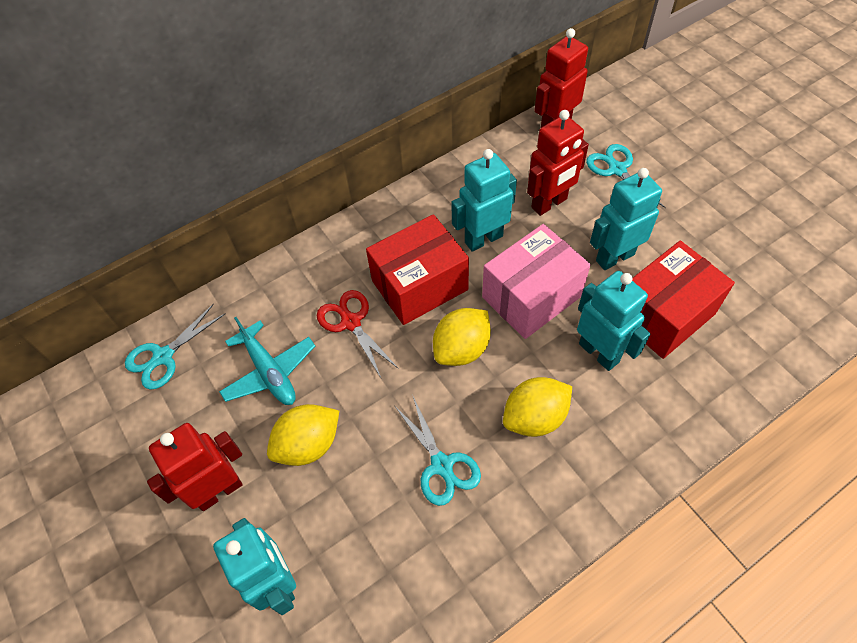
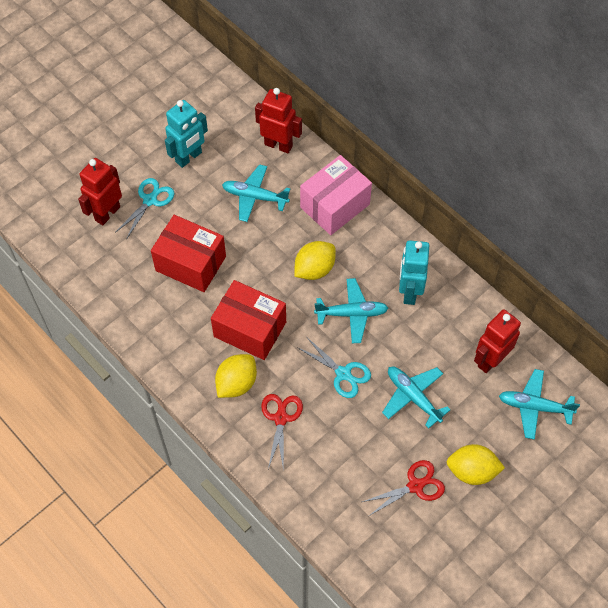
red scissors: [316,290,399,378] = 1 -> [261,394,303,472] [362,460,445,516] = 2
turquoise plane: [219,317,315,405] = 1 -> [222,164,290,222] [314,278,388,343] [382,367,450,429] [499,369,580,440] = 4
turquoise robot: [213,518,296,615] [451,149,517,252] [577,271,650,371] [590,168,662,270] = 4 -> [165,100,208,168] [399,240,429,305] = 2
turquoise scissors: [125,303,226,390] [394,397,481,506] [586,144,666,208] = 3 -> [115,178,174,240] [297,338,371,398] = 2

